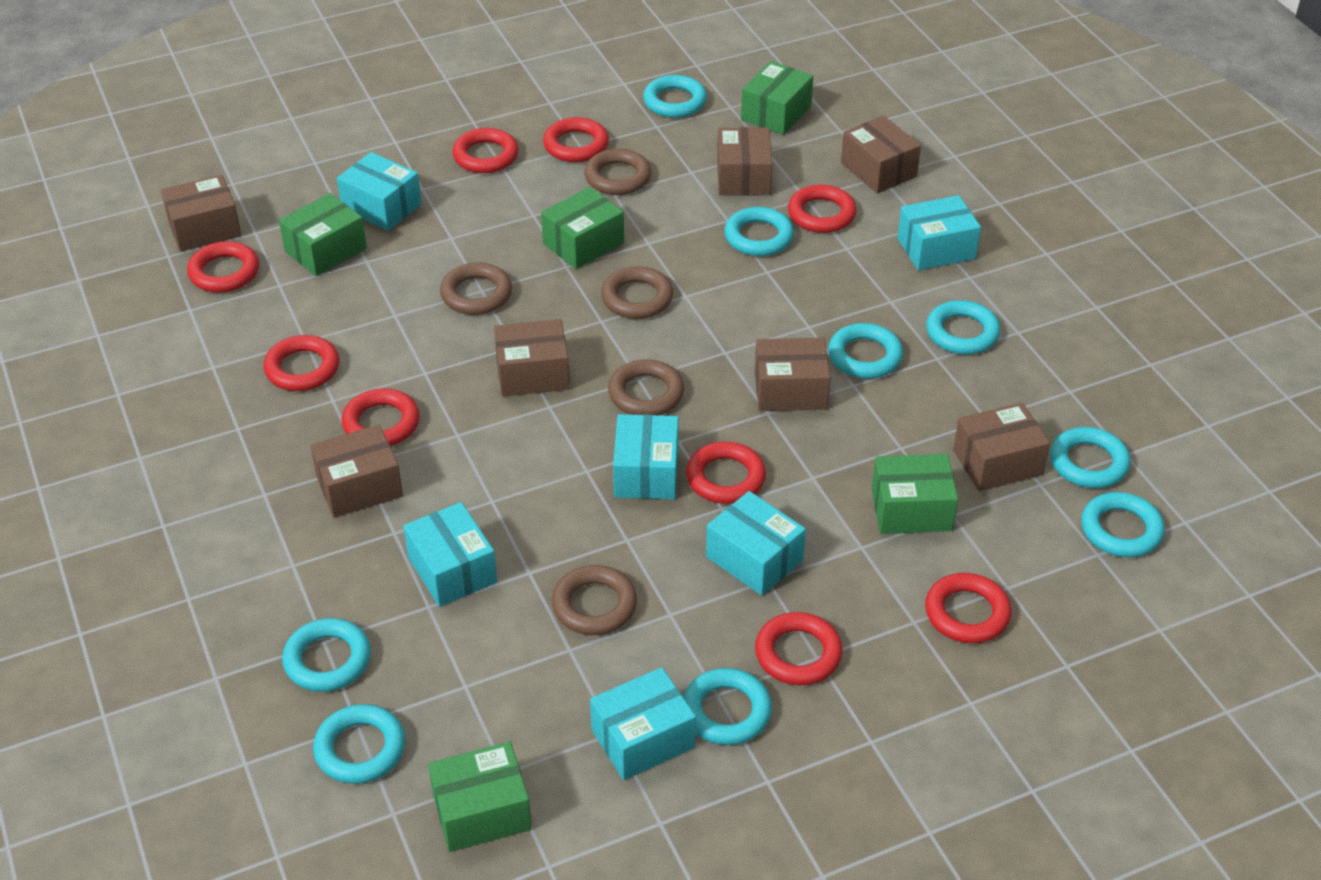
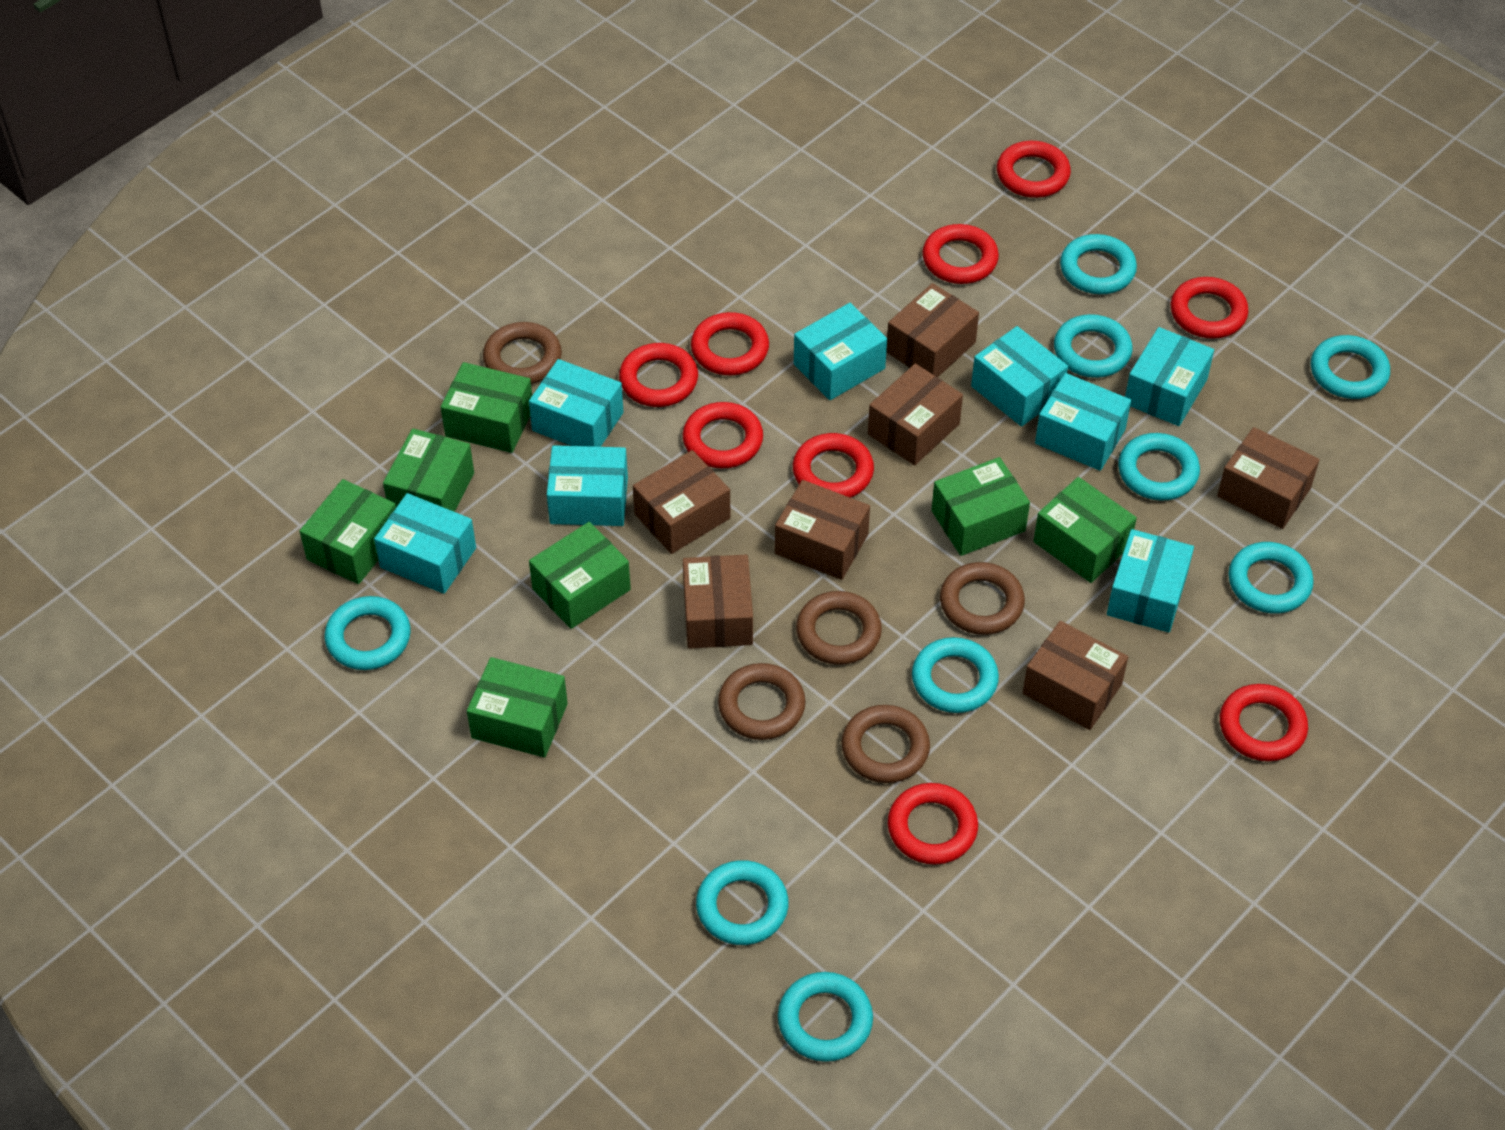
green box: [279,193,367,276] [428,742,532,852] [541,187,624,269] [741,61,813,135] [872,454,958,534] = 5 -> [299,479,396,584] [383,428,474,512] [441,362,532,453] [467,657,568,757] [529,522,631,629] [931,457,1030,556] [1033,477,1137,583] = 7
turquoise box: [337,152,422,231] [403,502,497,607] [590,667,696,780] [613,414,679,499] [706,491,806,596] [898,195,981,271] = 6 -> [374,493,476,594] [529,359,624,447] [547,445,628,526] [794,303,887,400] [971,326,1068,427] [1035,373,1131,471] [1107,529,1194,633] [1125,327,1214,426] = 8

